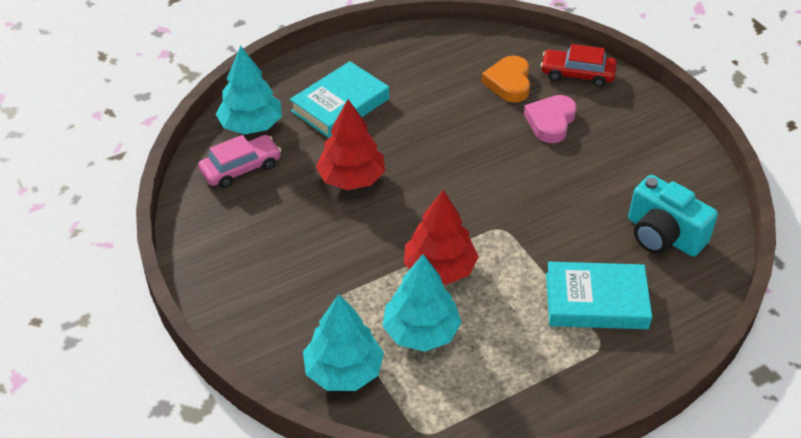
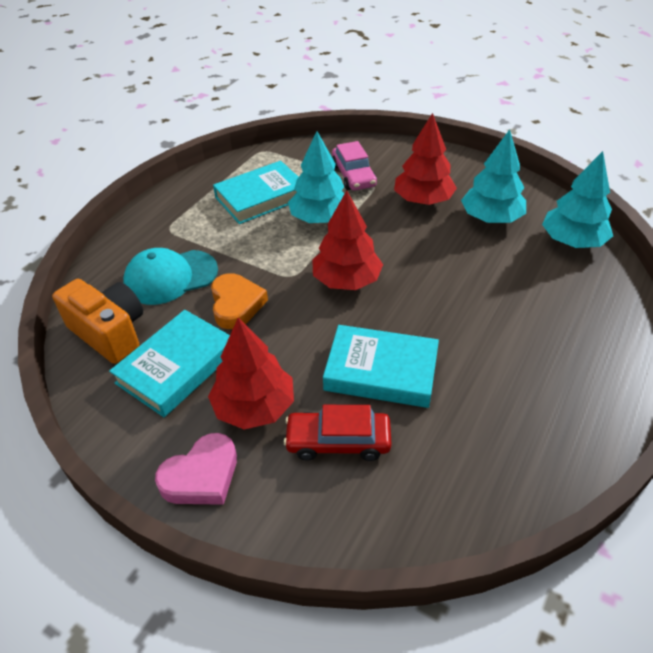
orange camera: none = 0 -> [52,279,143,364] = 1
red tree: [316,99,385,190] [404,190,479,285] = 2 -> [208,318,294,430] [312,190,383,290] [394,113,457,205] = 3
turquoise book: [290,61,389,138] [546,262,652,329] = 2 -> [109,310,230,417] [213,161,298,224] [323,325,439,408] = 3
turquoise camera: [628,175,718,257] = 1 -> none = 0
turquoise cap: none = 0 -> [123,248,218,305] = 1

